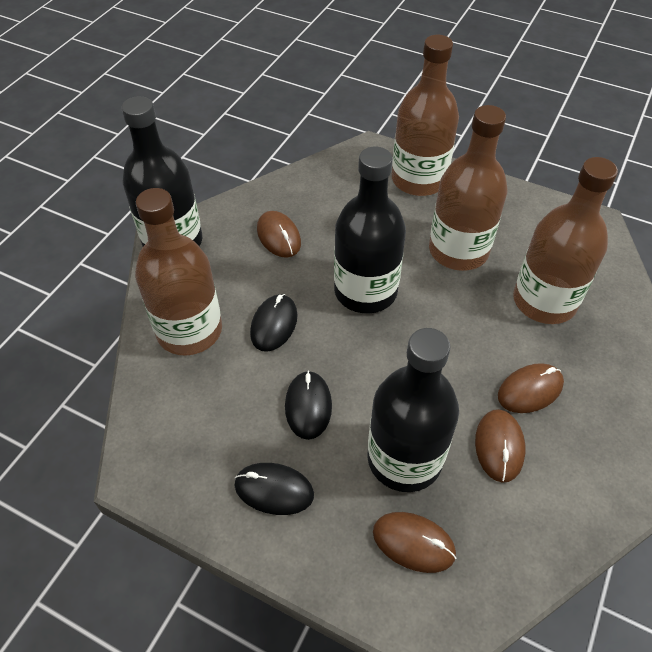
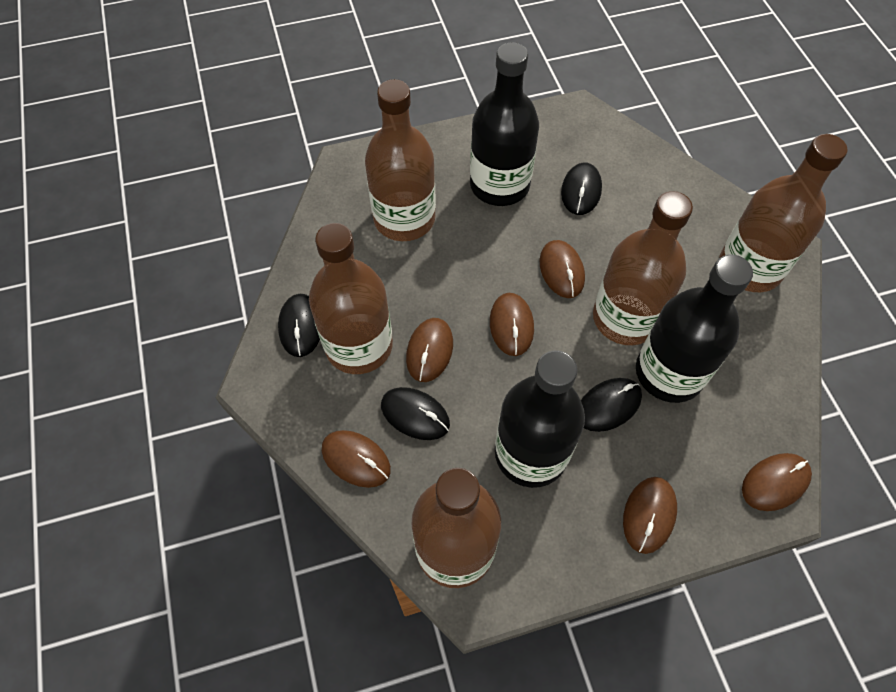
black mouse: [234,463,314,515] [250,294,297,352] [285,370,332,440] = 3 -> [278,294,320,357] [381,387,450,440] [561,163,602,215] [581,378,642,432] = 4
brown bottle: [135,188,222,355] [392,35,459,196] [429,105,507,271] [513,157,618,324] = 4 -> [309,223,393,374] [365,79,436,241] [411,468,501,588] [593,191,693,345] [719,134,847,292] = 5
brown mouse: [257,211,301,258] [373,512,456,573] [475,409,525,483] [498,363,564,413] = 4 -> [322,430,391,488] [406,318,453,382] [490,293,534,356] [540,240,585,298] [623,477,677,554] [742,453,812,511] = 6

